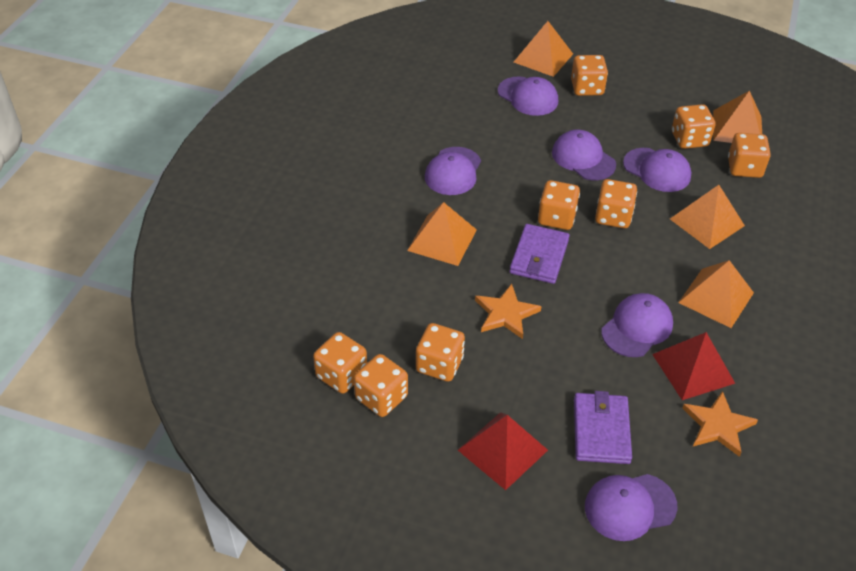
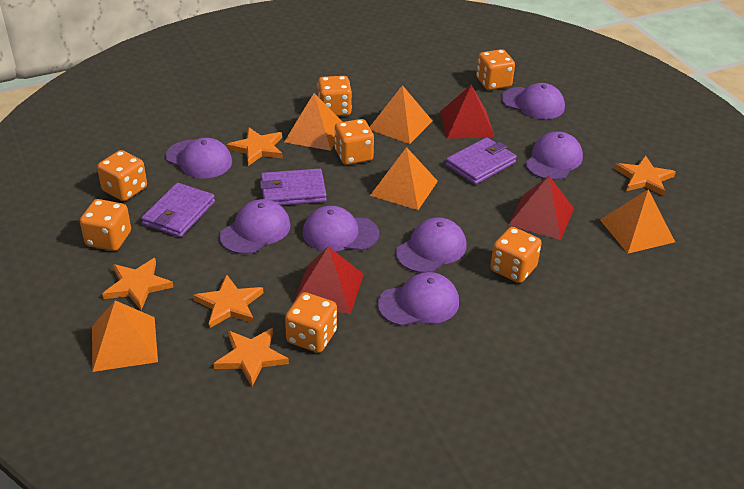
orange dice: [313,332,367,394] [354,354,408,417] [416,323,465,382] [538,180,580,230] [571,55,608,96] [595,179,637,228] [672,104,716,149] [728,133,771,178] = 8 -> [80,199,131,251] [97,150,147,201] [285,292,337,353] [317,76,352,116] [334,119,374,165] [476,49,515,90] [490,227,542,283] = 7
orange star: [475,284,541,339] [682,391,758,457] = 2 -> [102,258,174,310] [193,275,263,328] [213,328,289,386] [227,127,283,166] [615,155,676,196] = 5
purple cap: [425,147,481,195] [498,77,558,116] [552,130,616,180] [585,474,677,541] [602,293,673,357] [623,148,691,192] = 6 -> [166,138,232,178] [219,199,291,254] [303,206,379,251] [378,272,459,326] [396,217,467,273] [501,83,565,119] [525,131,583,180] = 7
purple wallet: [510,224,570,284] [574,391,632,464] = 2 -> [141,183,215,237] [260,169,327,206] [446,137,517,185] = 3
red pyramid: [458,412,548,490] [652,332,735,400] = 2 -> [293,246,364,314] [440,85,494,139] [508,176,574,240] = 3

